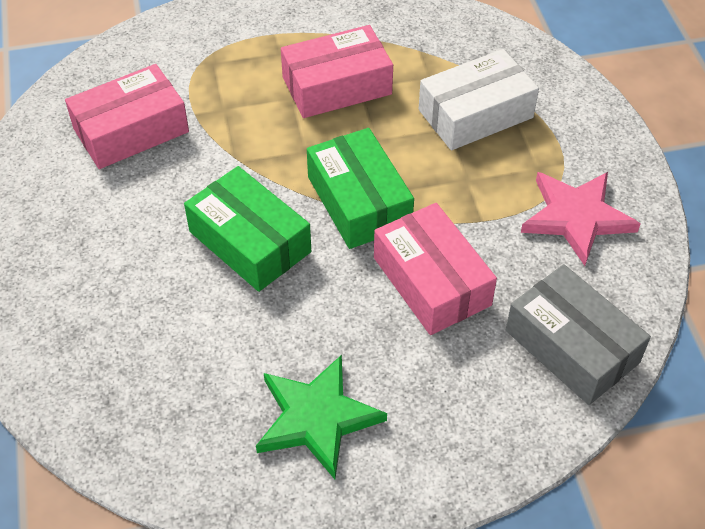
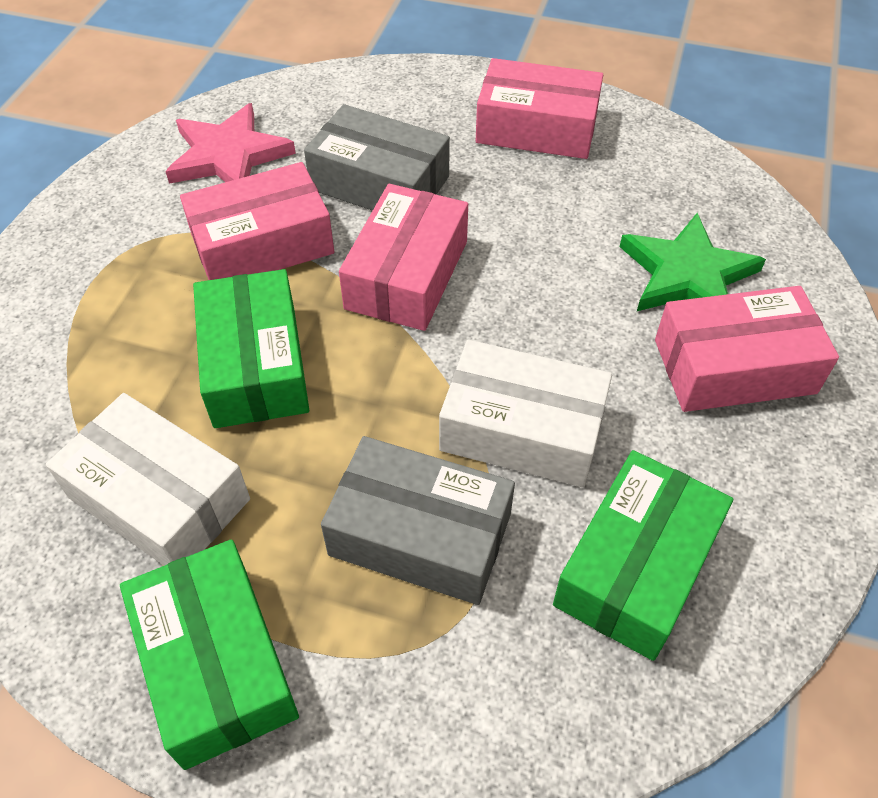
green box: [184,166,311,292] [307,128,414,249] = 2 -> [120,539,299,770] [193,269,309,428] [553,450,733,661] = 3
grey box: [506,264,651,405] = 1 -> [304,104,450,211] [321,436,515,605] = 2
pink box: [65,64,189,169] [281,25,393,118] [374,203,497,335] = 3 -> [180,162,334,280] [339,184,468,331] [476,58,603,159] [655,286,839,412] = 4
white box: [419,49,539,150] = 1 -> [46,393,250,566] [439,340,612,487] = 2

